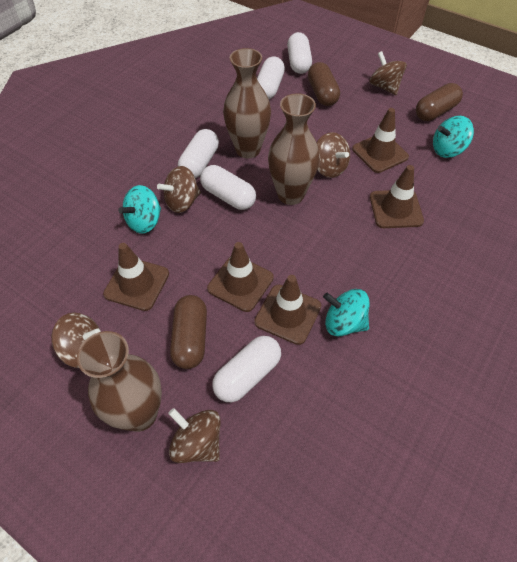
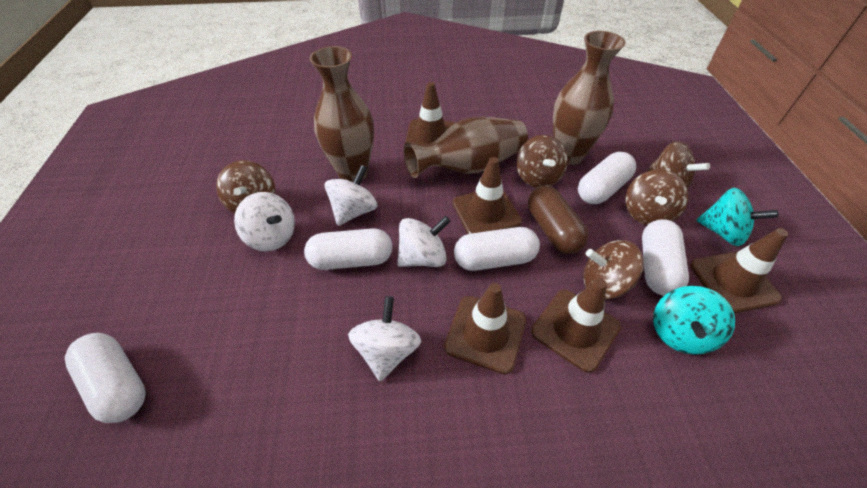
brown capsule: [170,295,207,369] [308,62,340,106] [416,83,463,121] = 3 -> [528,186,589,254] = 1
turquoise spinning top: [118,185,161,234] [323,289,369,336] [433,116,474,158] = 3 -> [653,286,735,354] [696,188,778,246] = 2
white spinning top: none = 0 -> [234,192,295,251] [325,165,377,226] [348,296,421,381] [397,216,451,267] = 4

